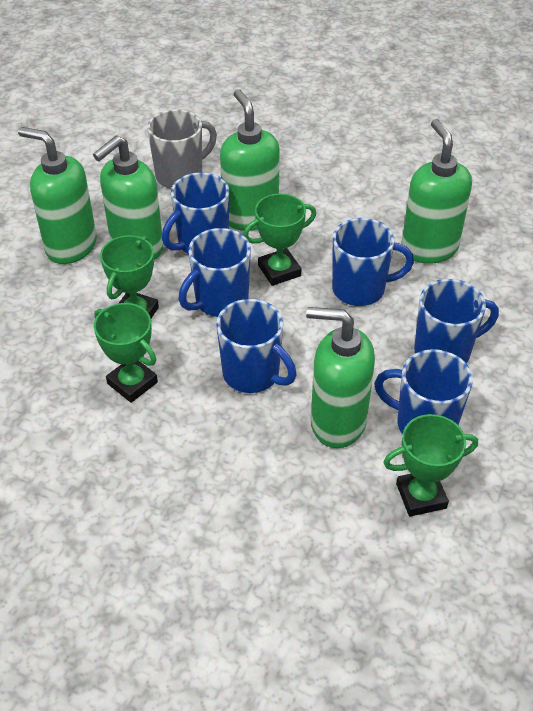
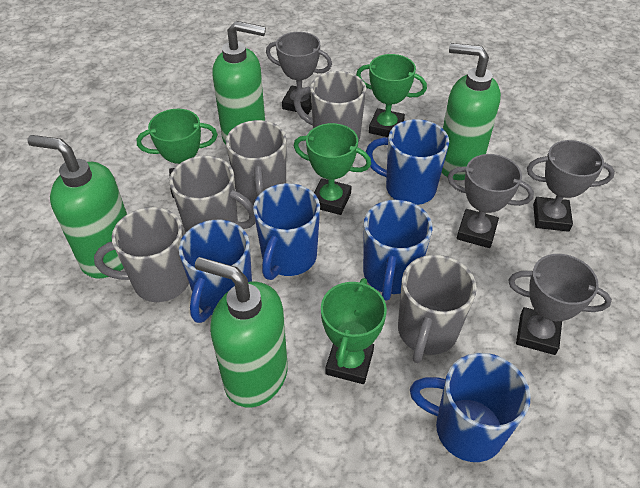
blue mug: [162,172,230,254] [178,228,251,317] [216,299,297,393] [332,218,414,306] [374,349,473,435] [414,279,499,363] = 6 -> [179,220,252,323] [253,183,320,280] [363,200,432,301] [366,119,449,205] [410,353,530,462] = 5
green soap dispenser: [18,127,97,264] [93,135,164,260] [220,89,280,231] [306,307,375,448] [401,119,472,264] = 5 -> [28,135,127,278] [195,257,288,408] [212,21,266,145] [442,43,501,180] = 4
grey mug: [147,109,217,189] = 1 -> [94,207,189,302] [169,156,256,232] [226,120,287,205] [294,71,366,142] [398,255,477,363] = 5
grey trophy: none = 0 -> [266,32,332,114] [447,154,534,248] [508,254,612,355] [527,140,615,232] = 4

